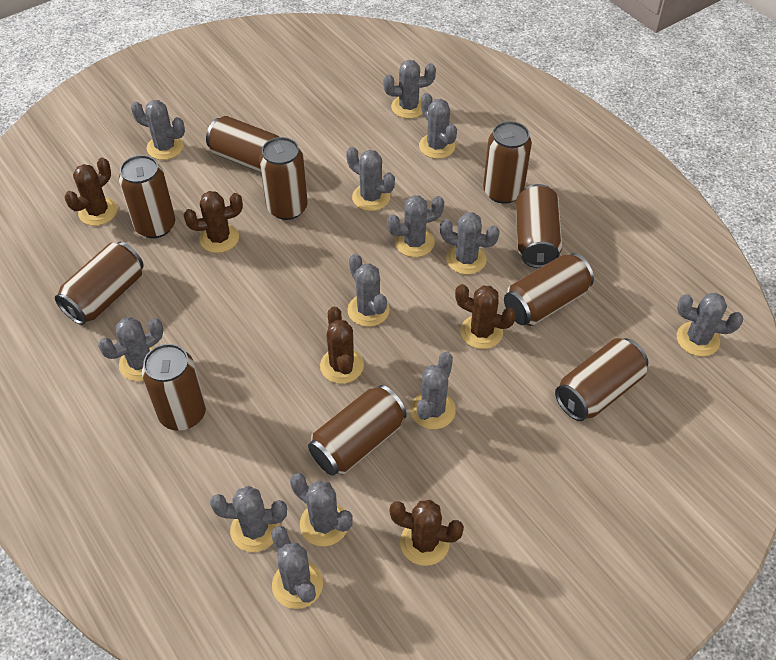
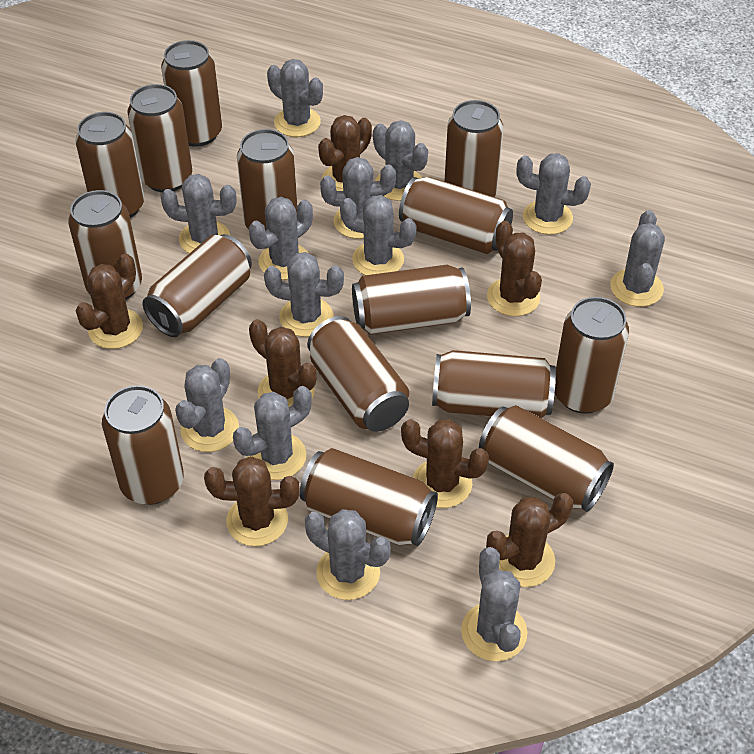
brown cactus: [64,158,118,226] [184,191,243,253] [320,306,364,384] [389,500,464,566] [455,284,516,349] = 5 -> [76,254,143,349] [204,456,299,546] [249,319,317,407] [318,115,372,191] [401,419,489,508] [486,493,573,587] [487,221,542,316] = 7
brown can: [55,242,144,325] [119,155,175,238] [142,344,206,431] [206,116,279,173] [259,137,308,220] [308,385,407,476] [483,121,532,204] [504,253,594,326] [516,184,562,268] [555,338,648,421] = 10 -> [68,190,142,300] [75,112,144,218] [102,385,184,505] [127,84,192,192] [143,234,252,337] [161,40,222,147] [237,129,297,230] [299,448,438,546] [307,316,409,432] [352,265,471,335] [399,177,513,254] [432,350,556,418] [444,100,503,197] [479,405,614,512] [555,297,629,414] = 15

